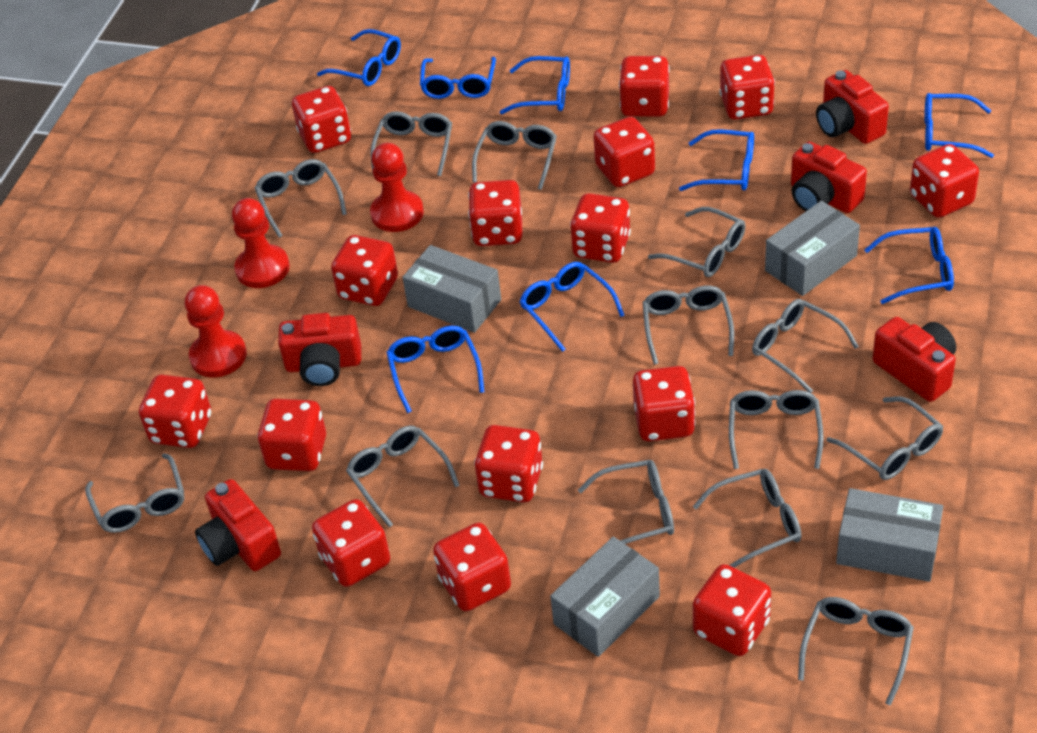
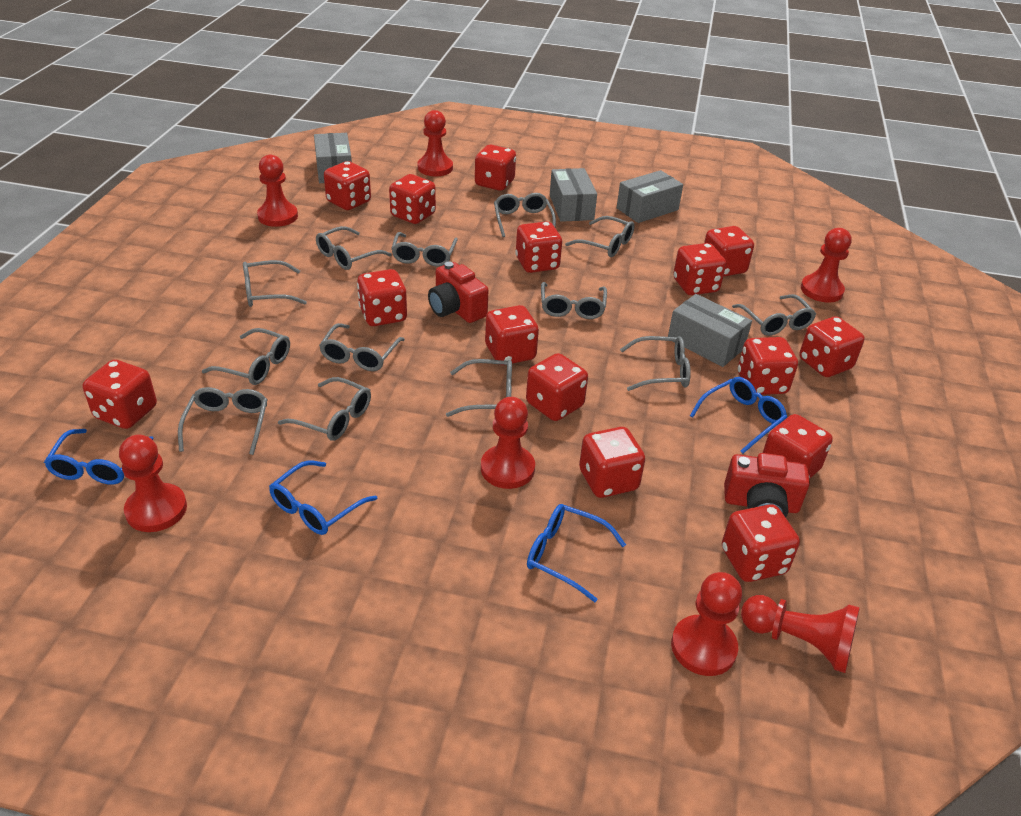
blue glasses: [317,29,401,86] [386,326,484,413] [420,57,496,99] [500,56,570,114] [520,262,625,352] [679,129,754,191] [864,227,954,304] [924,93,994,158] = 8 -> [44,429,154,484] [269,460,377,535] [527,504,626,602] [690,377,787,454] = 4
red camera: [195,479,281,571] [278,313,361,386] [791,142,867,213] [816,70,889,144] [873,317,956,402] = 5 -> [428,261,488,323] [724,453,810,517] = 2
red pawn: [185,285,247,377] [232,198,290,288] [370,143,424,232] = 3 -> [119,434,187,532] [257,155,298,227] [417,110,453,176] [481,397,535,489] [671,572,742,676] [741,595,860,673] [801,228,852,303] = 7

